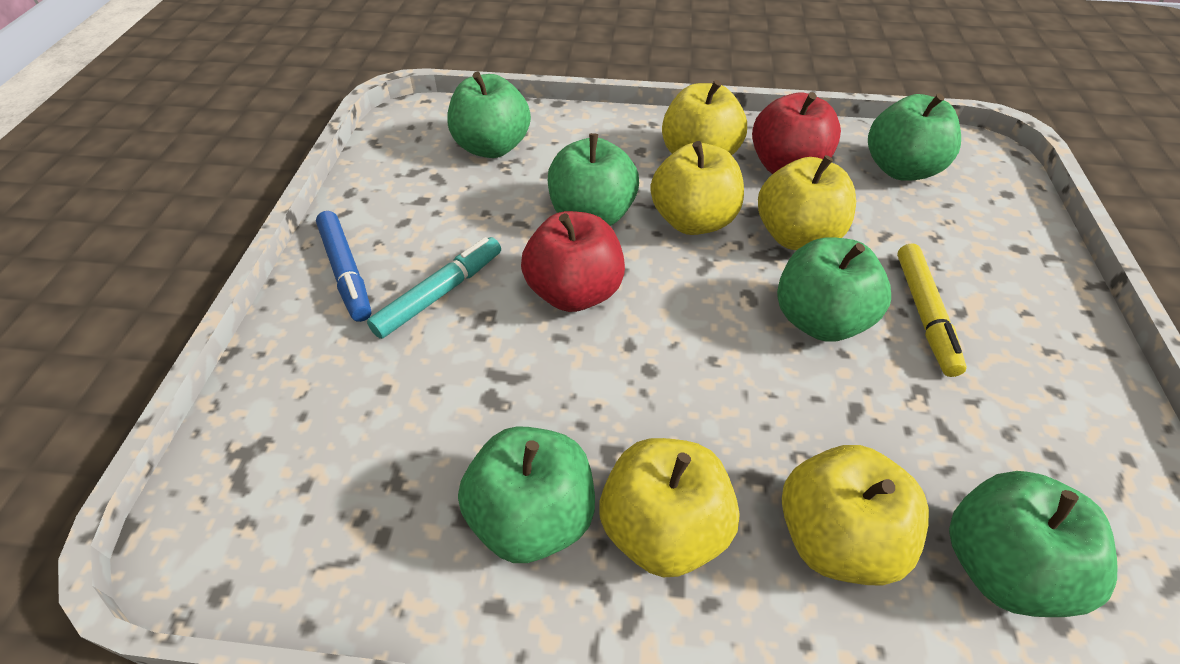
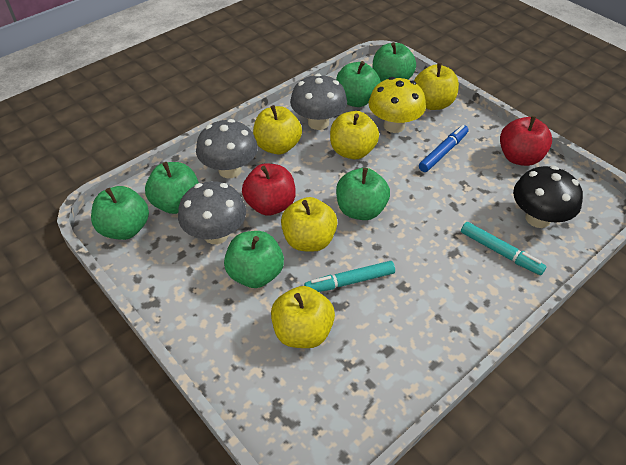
black mushroom: none = 0 -> [513,166,583,228] = 1
grey mushroom: none = 0 -> [178,181,246,244] [196,119,258,178] [290,73,347,130] = 3
turquoise marker: [367,237,501,339] = 1 -> [304,261,395,292] [461,222,546,275] = 2
yellow marker: [897,243,967,377] = 1 -> none = 0
yellow mushroom: none = 0 -> [369,77,426,133] = 1

